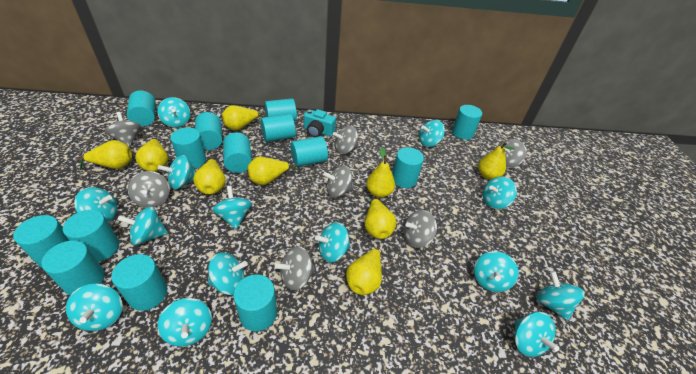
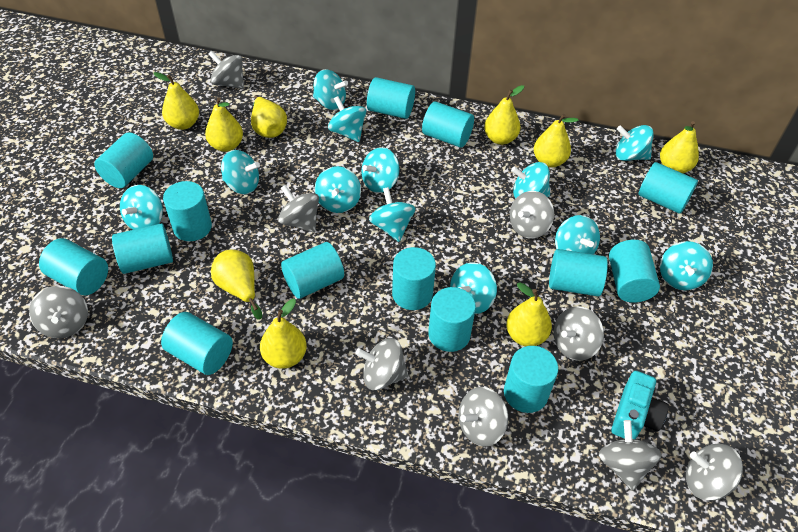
grey spinning top: [105,112,141,147] [128,171,170,208] [275,246,315,290] [323,166,354,197] [333,126,358,154] [403,210,437,248] [499,139,526,168] = 7 -> [29,286,88,338] [209,51,244,89] [278,185,319,233] [356,338,409,390] [459,387,508,447] [510,191,554,239] [554,306,604,361] [599,420,662,491] [686,444,743,501] = 9
turquoise spinning top: [66,284,123,331] [74,187,117,222] [117,206,168,245] [157,97,190,127] [157,298,212,347] [158,155,196,189] [208,253,248,295] [213,186,252,229] [315,222,350,263] [419,120,445,147] [474,251,519,292] [483,177,517,209] [514,312,559,357] [537,271,585,321] = 14 -> [120,185,163,230] [221,150,260,194] [313,69,348,110] [315,166,361,213] [328,96,366,142] [361,147,399,193] [369,187,416,242] [450,263,497,314] [511,162,550,199] [555,215,600,254] [616,125,654,161] [660,241,713,290] = 12

